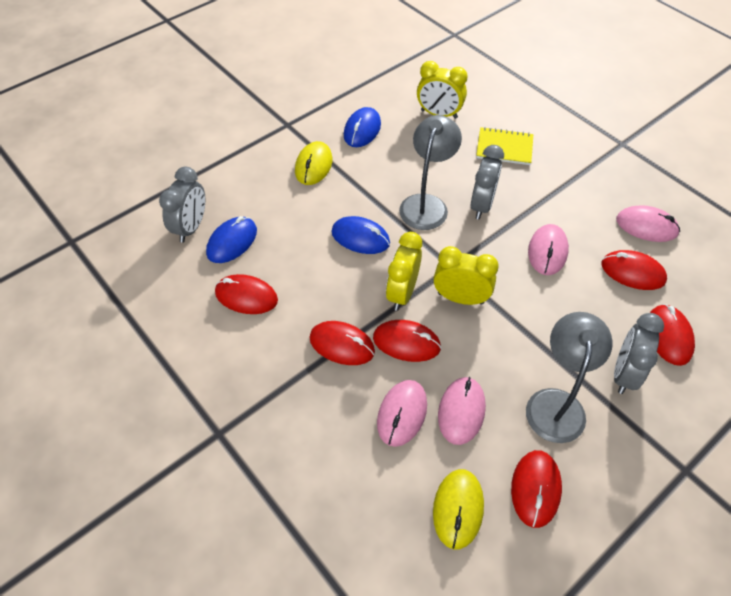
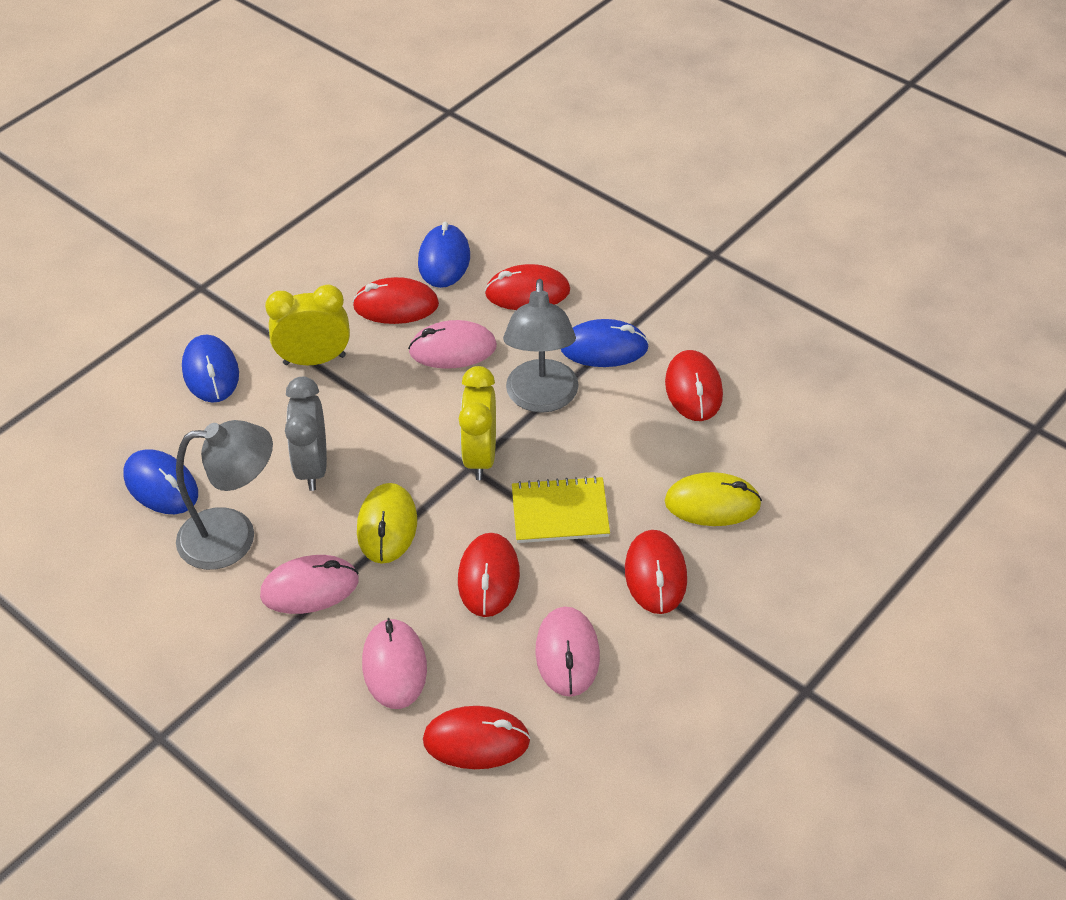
blue mouse: [206,216,257,263] [332,216,390,254] [344,107,381,147] = 3 -> [123,449,198,514] [182,335,239,403] [418,222,470,288] [561,319,649,367] = 4
grey clock: [159,167,205,243] [471,145,504,219] [614,313,664,394] = 3 -> [285,377,327,491] = 1
yellow clock: [386,232,422,311] [417,61,468,119] [434,246,499,305] = 3 -> [265,284,350,365] [459,366,496,480] = 2

